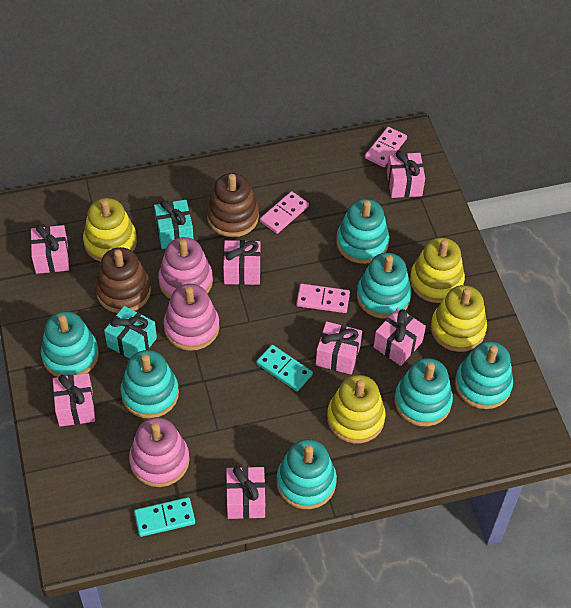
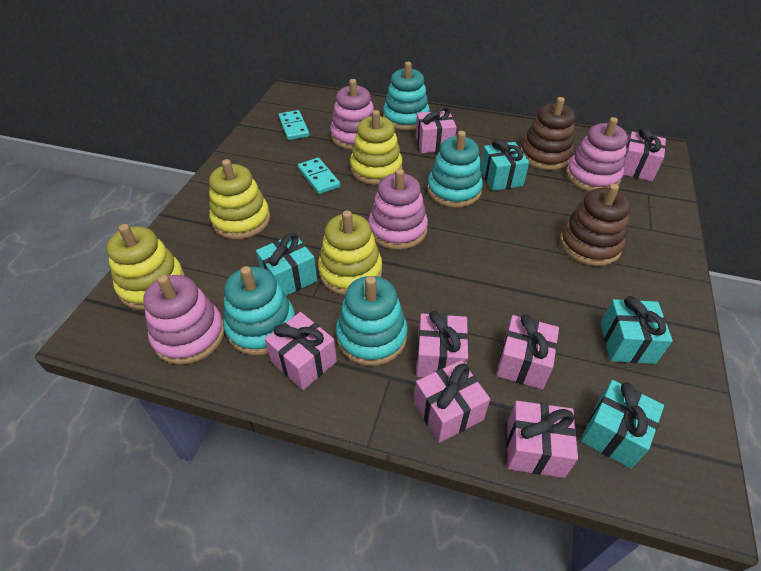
pink domino: [260,191,309,234] [296,284,350,313] [365,127,407,167] = 3 -> none = 0
pink stacking toy: [129,417,189,487] [158,237,213,299] [164,284,219,351] = 3 -> [143,275,225,365] [330,79,374,150] [368,169,428,250] [566,117,628,191] = 4
turquoise gift: [104,306,157,359] [154,200,194,249] = 2 -> [256,233,317,296] [481,139,529,191] [581,380,664,469] [600,296,673,364] = 4
turquoise stacking toy: [41,311,99,377] [120,350,179,419] [277,439,337,509] [336,199,390,264] [357,253,412,319] [394,358,453,426] [455,341,513,409] = 7 -> [223,266,295,355] [336,276,408,366] [383,62,430,130] [427,131,483,208] = 4

